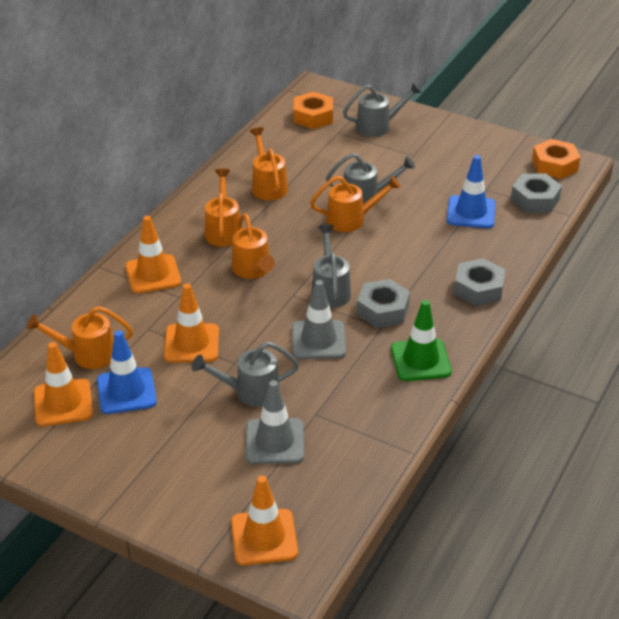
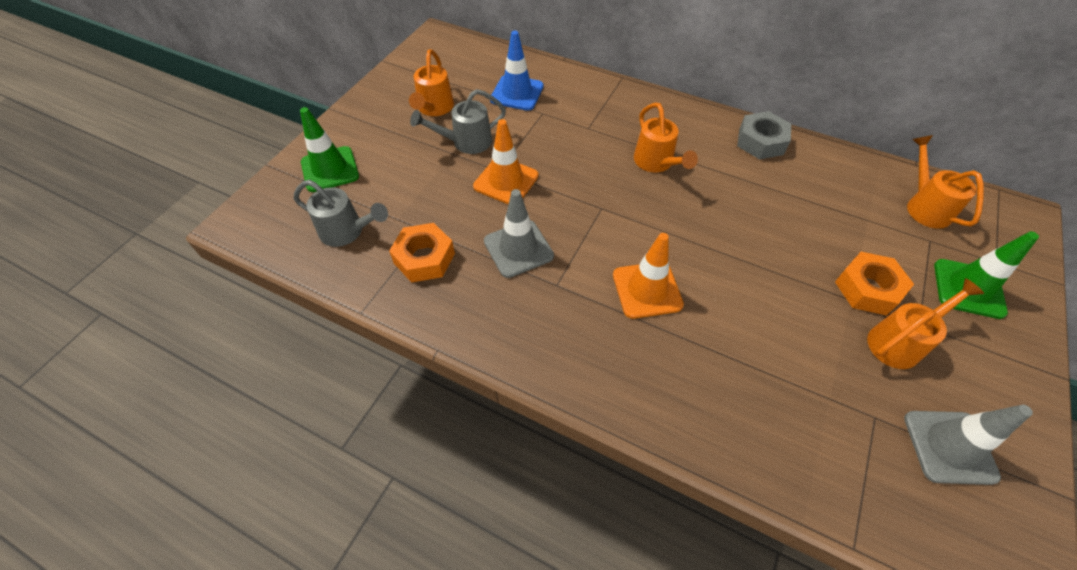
blue traffic cone: [97,330,157,414] [447,155,496,228] = 2 -> [490,31,544,111] = 1
green traffic cone: [391,300,452,381] = 1 -> [300,107,359,192] [934,231,1039,319] = 2
grey nut: [357,279,410,328] [454,258,505,306] [511,174,562,213] = 3 -> [737,111,791,159] = 1
grey watering can: [192,342,299,407] [311,224,351,308] [326,153,415,204] [343,83,422,137] = 4 -> [294,180,388,247] [410,89,506,154] = 2
orange traffic cone: [34,342,93,426] [125,216,181,294] [164,283,219,363] [231,475,298,565] = 4 -> [473,119,539,205] [613,233,684,319] = 2
orange watering can: [26,306,133,369] [205,169,240,247] [232,213,275,279] [250,127,288,201] [310,176,401,232] = 5 -> [409,49,454,116] [634,102,698,172] [867,278,984,369] [907,135,984,229] = 4

